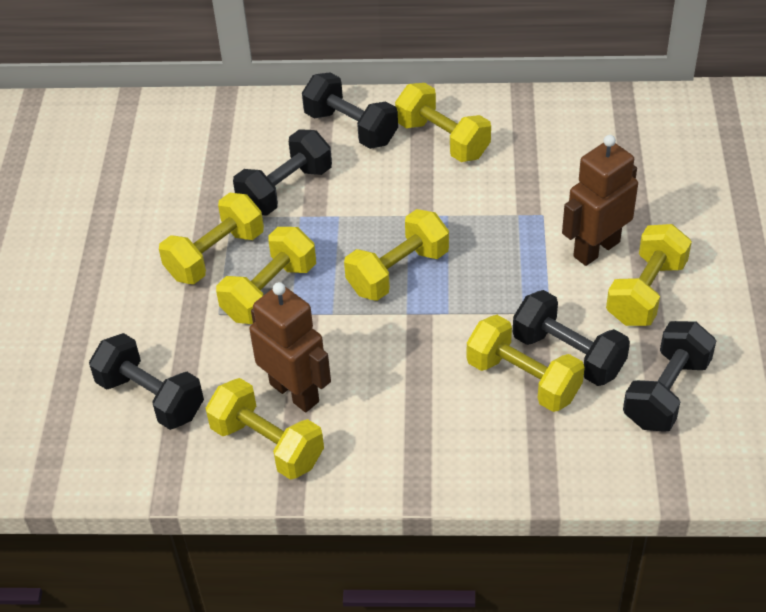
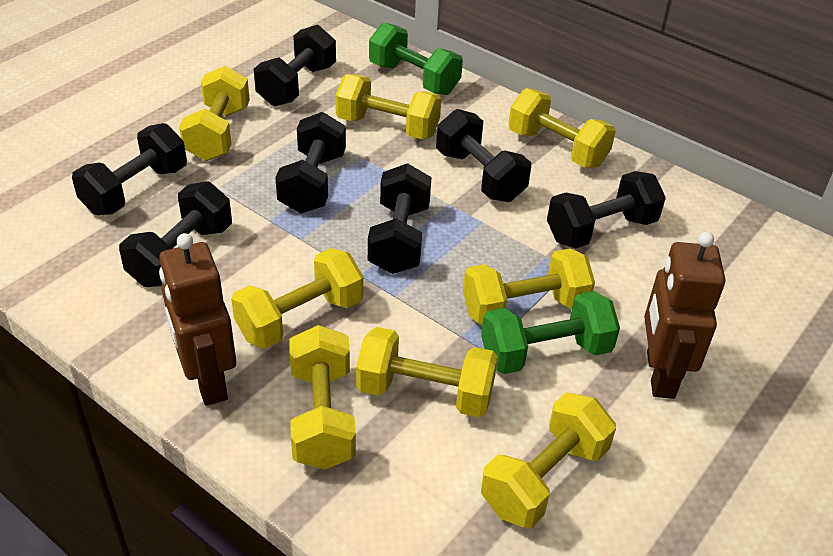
black dumbbell: [89,333,204,430] [233,129,332,216] [302,73,398,149] [513,290,630,386] [623,321,716,432] = 5 -> [72,123,187,215] [119,181,232,287] [254,25,336,106] [275,112,346,214] [368,163,431,274] [436,109,531,202] [547,171,666,248] = 7
green dumbbell: none = 0 -> [369,23,463,95] [481,291,620,374] = 2
yellow dumbbell: [159,193,264,284] [206,378,324,480] [216,227,316,324] [344,209,449,301] [395,83,491,162] [467,315,585,412] [606,224,692,326] = 7 -> [179,66,250,161] [231,248,363,349] [289,325,356,469] [335,74,441,139] [356,327,498,417] [463,248,595,325] [481,392,616,528] [508,88,616,168] = 8

